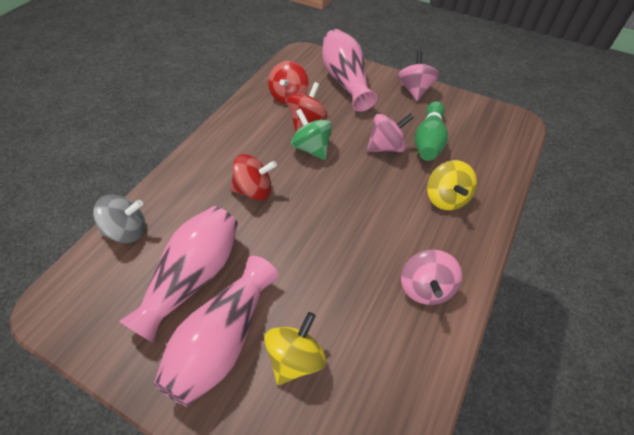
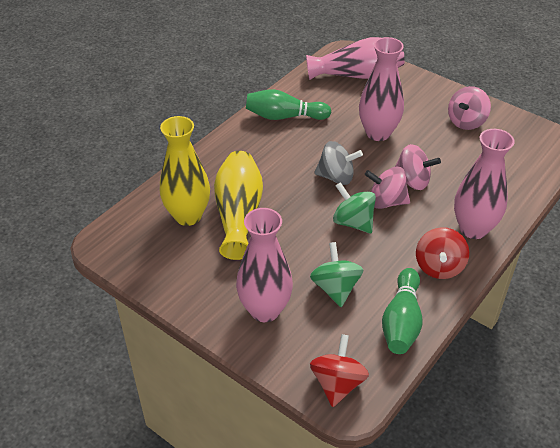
green bowling pin: [414,101,448,161] = 1 -> [246,89,331,120] [382,268,422,354] = 2
green spinning top: [291,109,332,160] = 1 -> [310,242,363,307] [333,182,376,234] = 2
pink vase: [119,206,238,343] [154,256,279,407] [322,29,377,112] = 3 -> [236,208,293,322] [306,37,405,80] [359,37,404,141] [454,129,515,239] = 4
red spinning top: [230,154,277,200] [268,61,308,104] [287,82,327,132] = 3 -> [310,334,369,407] [416,227,469,279] = 2
yellow spinning top: [264,312,326,385] [427,160,477,210] = 2 -> none = 0
yellow vase: none = 0 -> [160,116,210,226] [214,151,263,260] = 2

